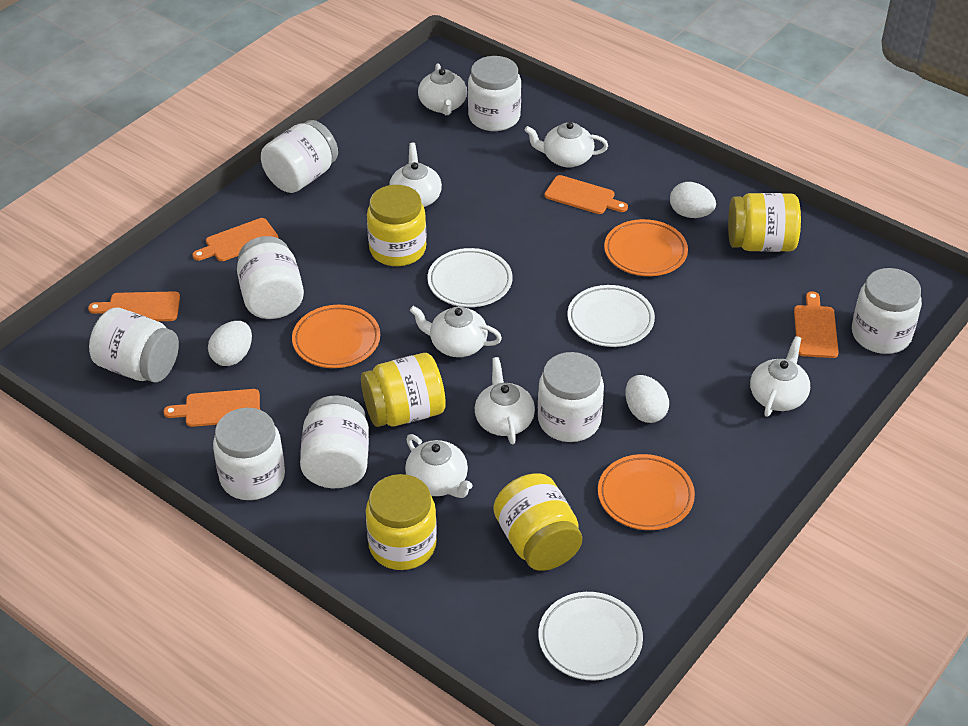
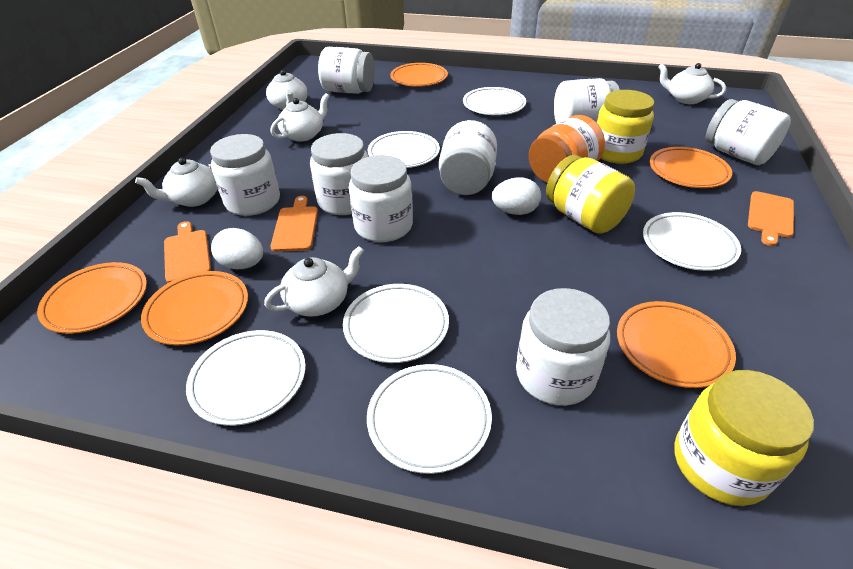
orange cutting board: [88,291,180,321] [163,389,260,427] [192,218,279,261] [544,175,628,214] [794,291,839,358] = 5 -> [164,221,211,283] [270,196,318,252] [748,191,794,246] = 3
orange jar: none = 0 -> [528,115,605,183] = 1
orange plate: [292,305,380,368] [598,454,695,530] [604,219,688,276] = 3 -> [37,262,147,334] [141,271,248,346] [390,63,448,87] [617,301,736,388] [650,147,732,188] = 5
white egg: [208,321,252,366] [625,375,669,423] [670,182,716,218] = 3 -> [211,228,263,269] [492,177,541,215] = 2
white plate: [428,248,513,307] [538,592,643,680] [568,285,655,347] = 3 -> [186,330,306,426] [343,284,449,363] [367,364,492,474] [368,131,440,168] [463,87,526,115] [643,212,741,271] = 6
white teapot: [389,143,442,207] [405,434,473,498] [410,306,502,357] [418,63,467,115] [475,357,535,444] [524,122,608,168] [750,336,810,417] = 7 -> [135,158,218,207] [264,246,364,316] [266,70,308,110] [271,93,329,142] [658,63,726,104] = 5
yellow jar: [361,353,446,427] [366,474,437,570] [367,185,427,266] [494,474,582,571] [728,193,801,252] = 5 -> [546,155,635,234] [596,90,654,164] [674,370,814,506] = 3

